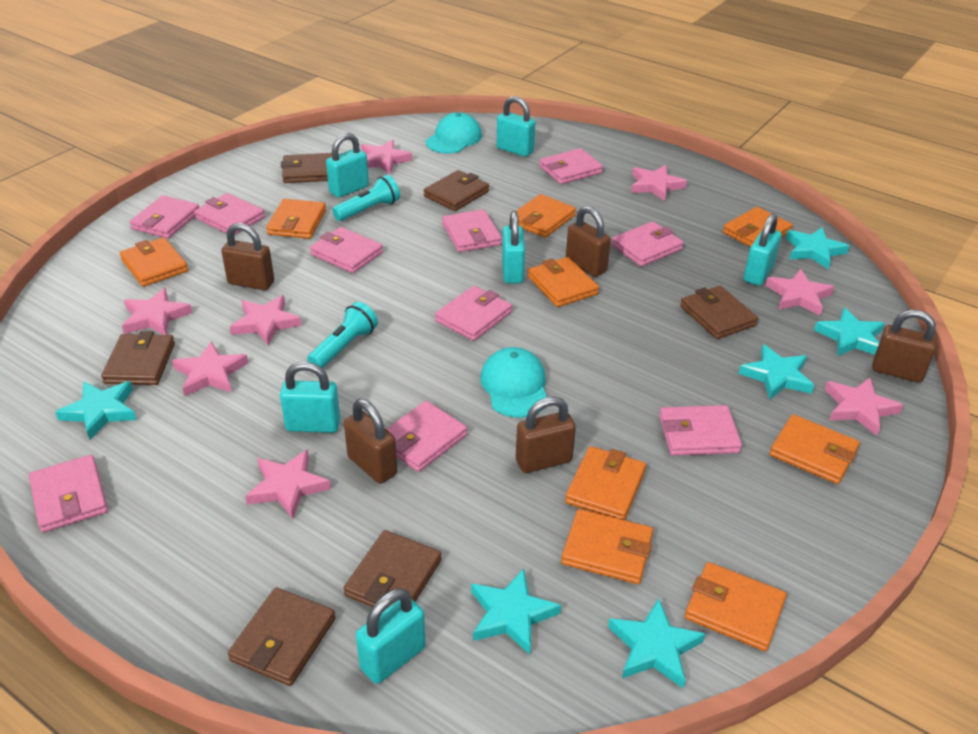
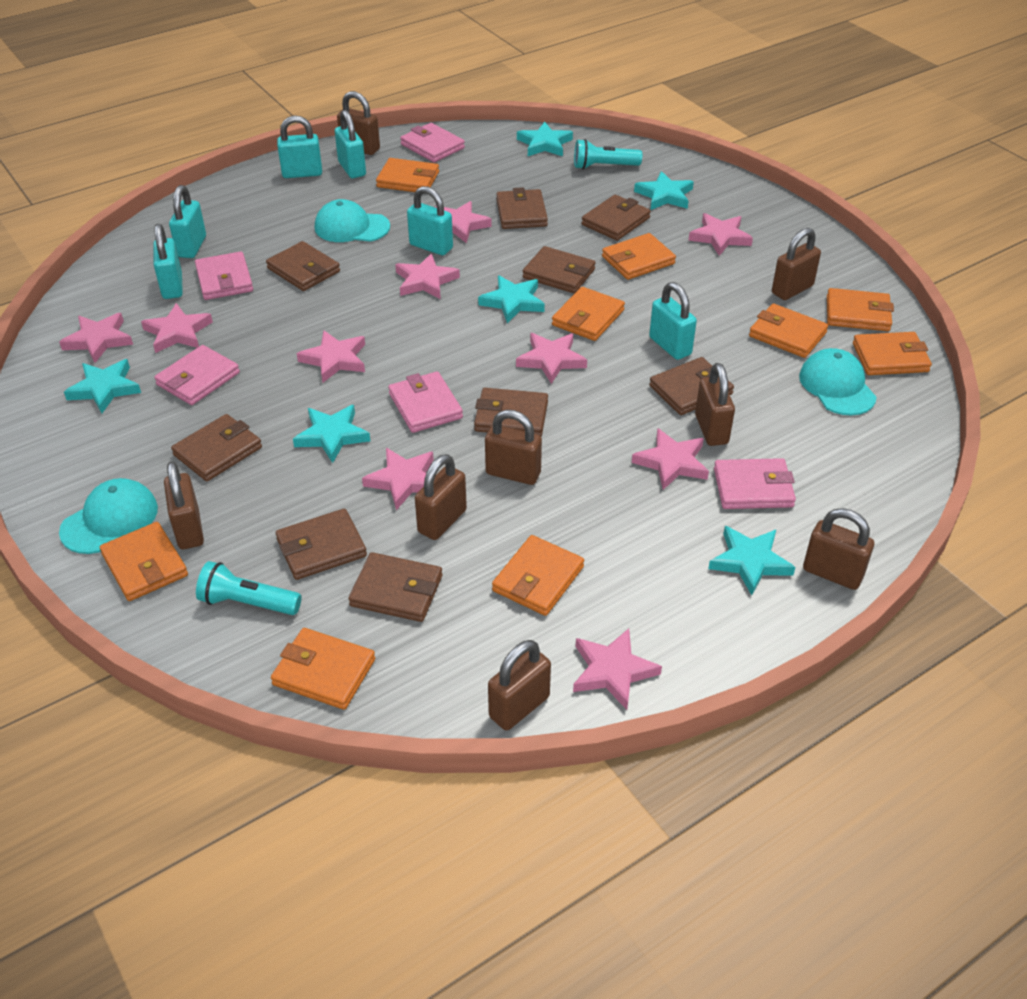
brown padlock: [221,223,274,290] [344,399,397,484] [516,396,576,473] [566,206,611,277] [872,310,937,383] = 5 -> [164,461,204,549] [337,91,380,155] [415,454,467,540] [485,410,542,485] [488,640,551,730] [695,363,735,446] [772,228,821,300] [803,508,874,590] = 8
brown wallet: [101,331,175,385] [228,587,336,686] [281,153,332,183] [344,530,442,609] [424,170,489,211] [680,286,758,339] = 6 -> [171,414,262,481] [266,241,340,291] [276,509,367,580] [348,552,442,622] [474,388,548,436] [496,187,548,229] [523,246,596,293] [581,195,651,241] [649,357,734,415] = 9
pink star: [122,288,192,335] [172,341,248,396] [230,295,302,346] [245,449,331,519] [361,140,412,174] [631,165,687,201] [766,269,834,316] [825,378,903,436] = 8 -> [59,313,133,363] [141,303,213,353] [297,330,365,382] [362,448,434,510] [395,254,460,299] [435,201,492,243] [516,333,587,384] [573,628,662,710] [632,428,709,490] [688,213,753,256] = 10
pink wallet: [29,455,108,533] [130,195,199,238] [194,193,265,235] [310,227,383,273] [386,401,467,472] [435,286,512,341] [442,209,502,252] [539,148,603,184] [611,222,684,266] [659,405,742,456] = 10 -> [154,345,240,405] [195,251,253,300] [388,371,463,433] [400,123,465,162] [714,458,796,509] = 5
turquoise cap: [426,112,482,154] [480,347,547,417] = 2 -> [59,478,158,554] [315,199,390,242] [799,348,877,416] = 3

